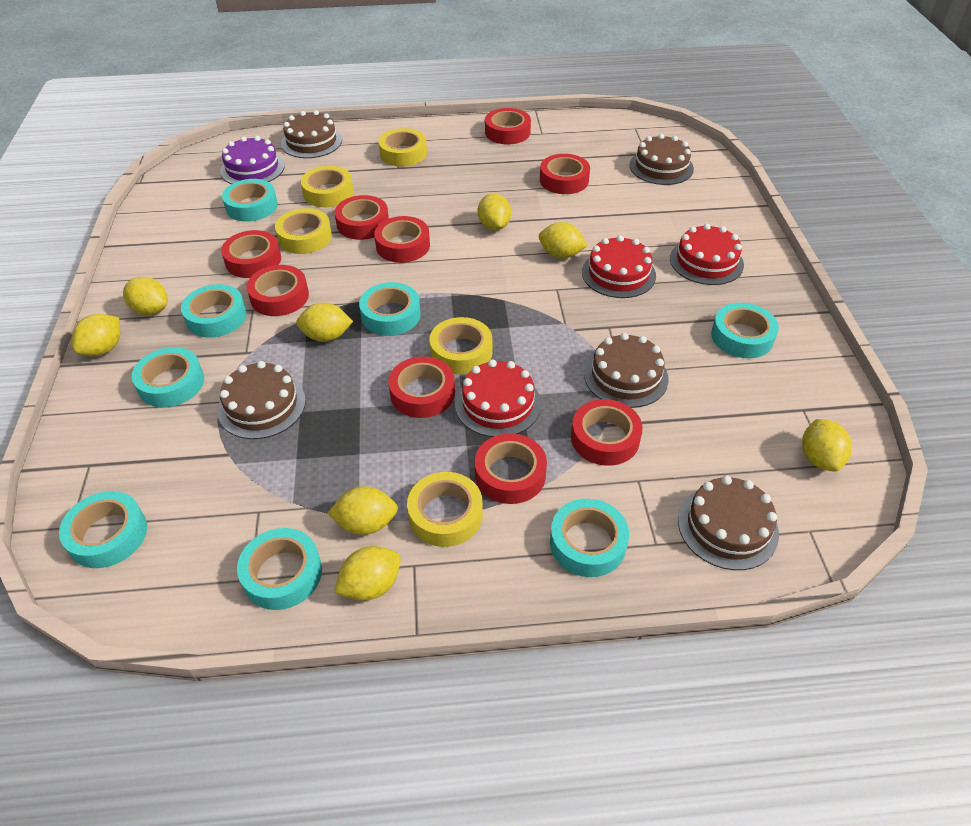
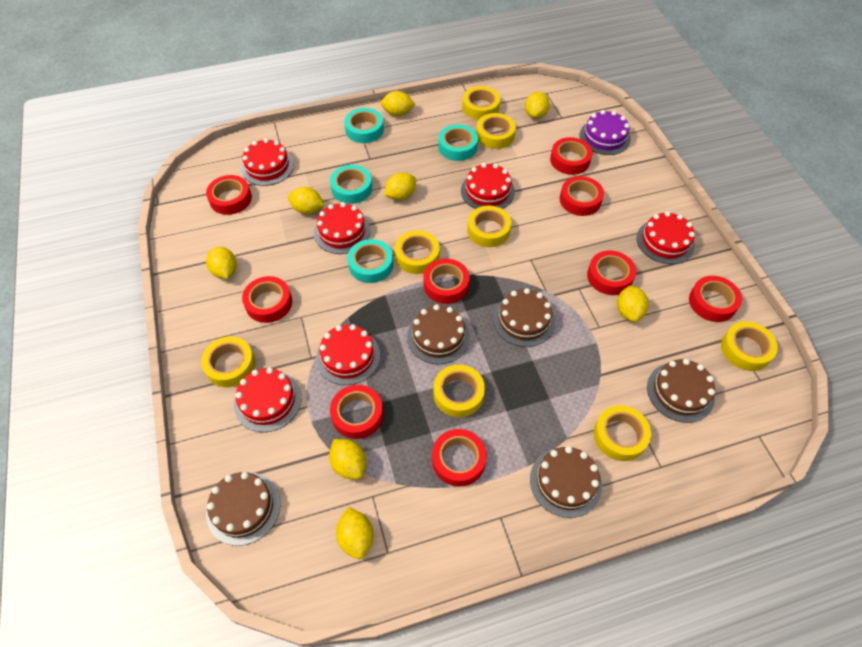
red cake: [455,359,541,437] [582,235,656,298] [670,224,744,285] = 3 -> [234,367,301,432] [241,138,294,186] [314,202,371,254] [316,324,380,385] [461,163,515,209] [637,211,695,264] = 6
turquoise tape: [59,491,147,568] [132,347,204,407] [181,284,247,338] [222,179,278,222] [237,528,322,610] [359,282,420,336] [550,499,629,577] [711,303,779,358] = 8 -> [330,165,372,204] [344,108,384,143] [347,239,393,283] [438,124,478,161] = 4
yellow tape: [275,208,332,254] [301,166,354,207] [378,128,427,167] [407,472,483,547] [430,317,492,374] = 5 -> [201,337,255,387] [395,231,440,274] [433,365,485,417] [462,86,500,120] [467,206,511,247] [476,113,516,149] [594,405,651,461] [721,321,778,371] = 8

